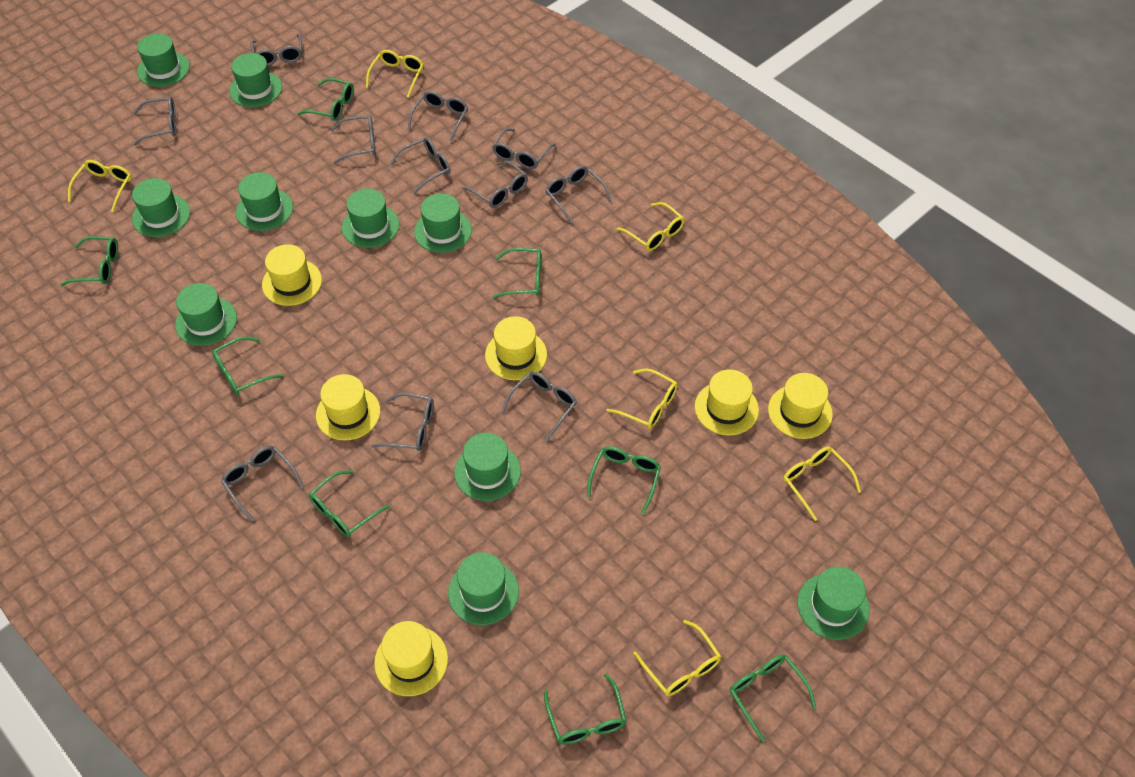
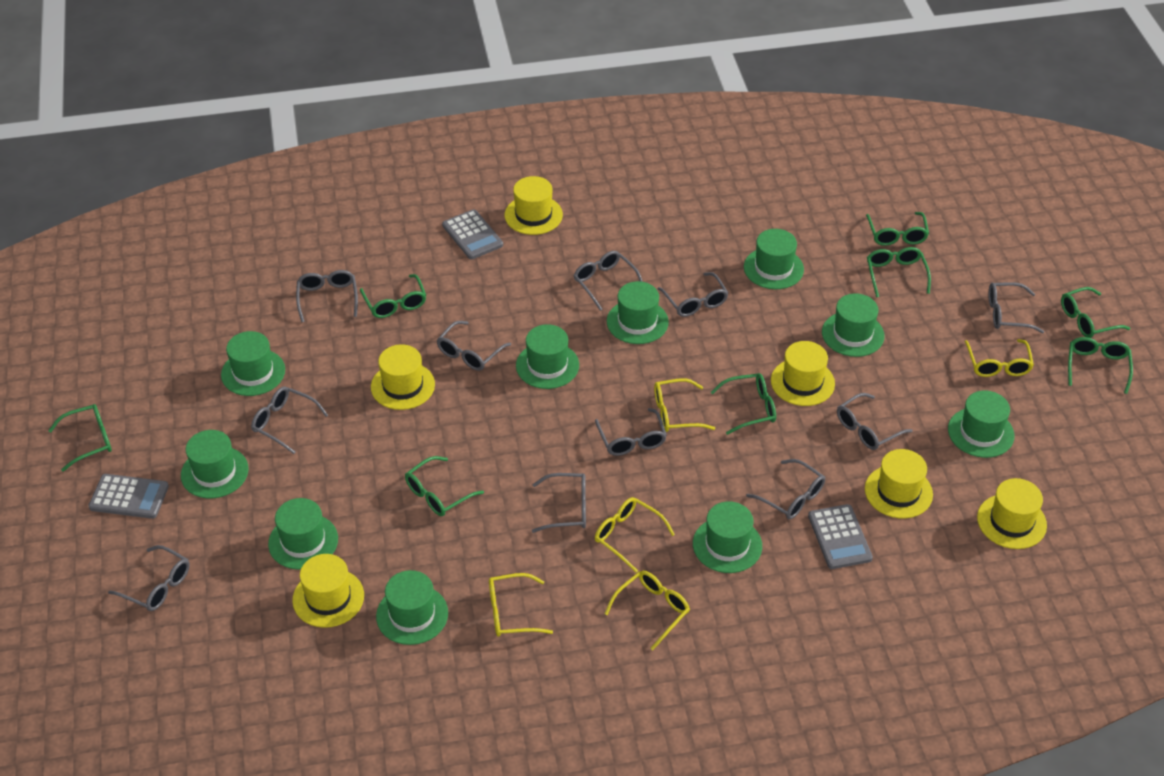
grey calculator: none = 0 -> [88,474,169,519] [442,209,503,259] [808,504,873,569] = 3
yellow glasses: [68,160,132,212] [366,50,424,98] [606,368,678,429] [616,202,685,251] [633,620,721,696] [783,447,861,521] = 6 -> [489,573,553,637] [595,497,675,573] [604,571,690,650] [654,378,715,432] [965,339,1034,377] = 5

